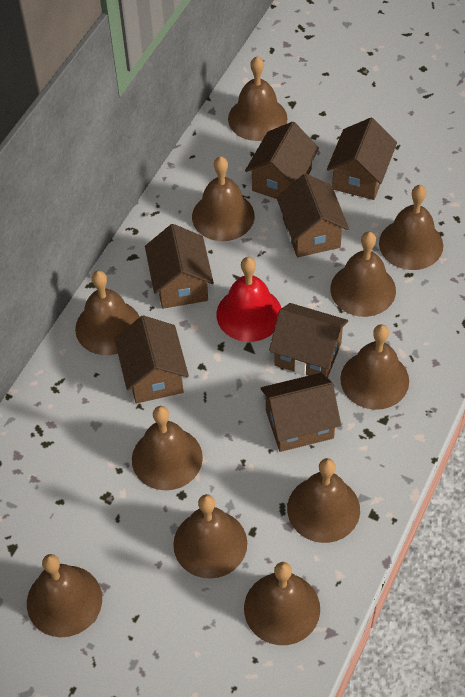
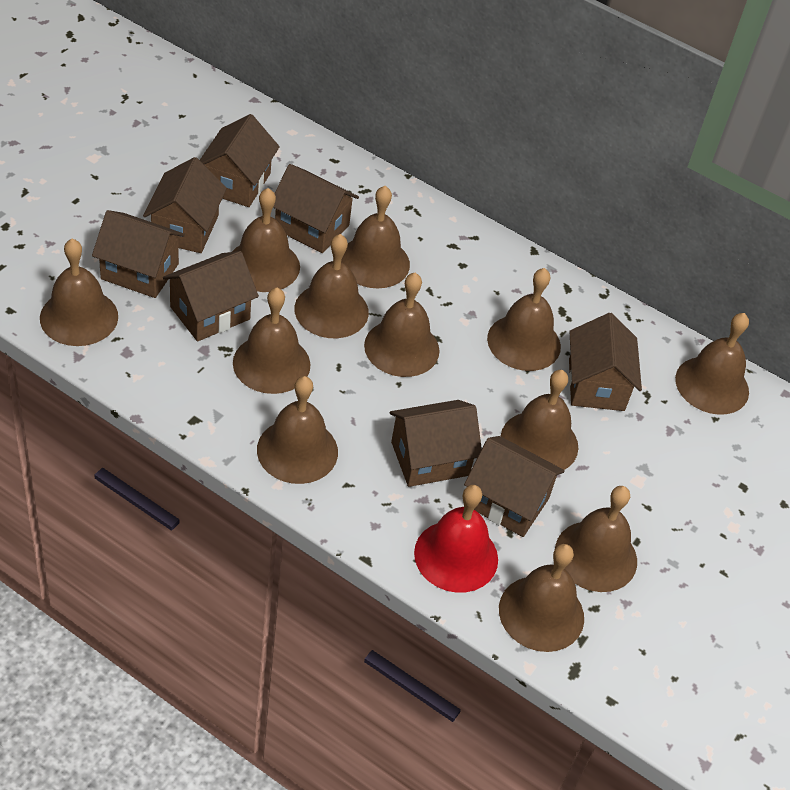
brown bell: [27,554,102,637] [75,271,140,355] [132,406,203,490] [173,494,247,579] [192,156,255,241] [228,56,288,141] [244,562,320,645] [287,458,360,543] [330,231,396,317] [340,324,409,410] [379,185,443,270] = 11 -> [40,239,118,346] [232,188,300,292] [233,288,310,394] [257,376,338,484] [294,234,369,338] [341,186,410,288] [364,273,439,377] [487,268,561,371] [499,544,584,652] [501,370,578,470] [555,486,637,592] [675,313,749,415] = 12
brown house: [115,315,189,403] [145,224,214,309] [245,122,319,199] [260,373,341,452] [269,303,348,378] [276,173,349,257] [327,118,397,200] = 7 -> [92,210,185,298] [143,157,227,253] [163,251,259,341] [200,114,280,207] [273,164,359,253] [390,400,482,487] [464,436,565,537] [568,313,642,411] = 8

